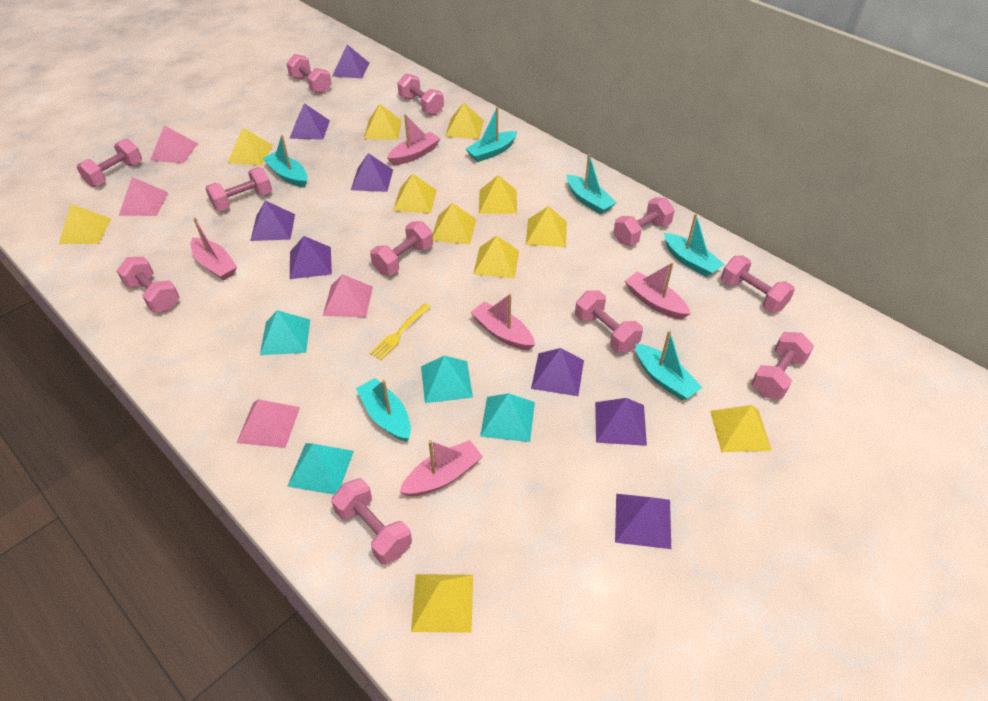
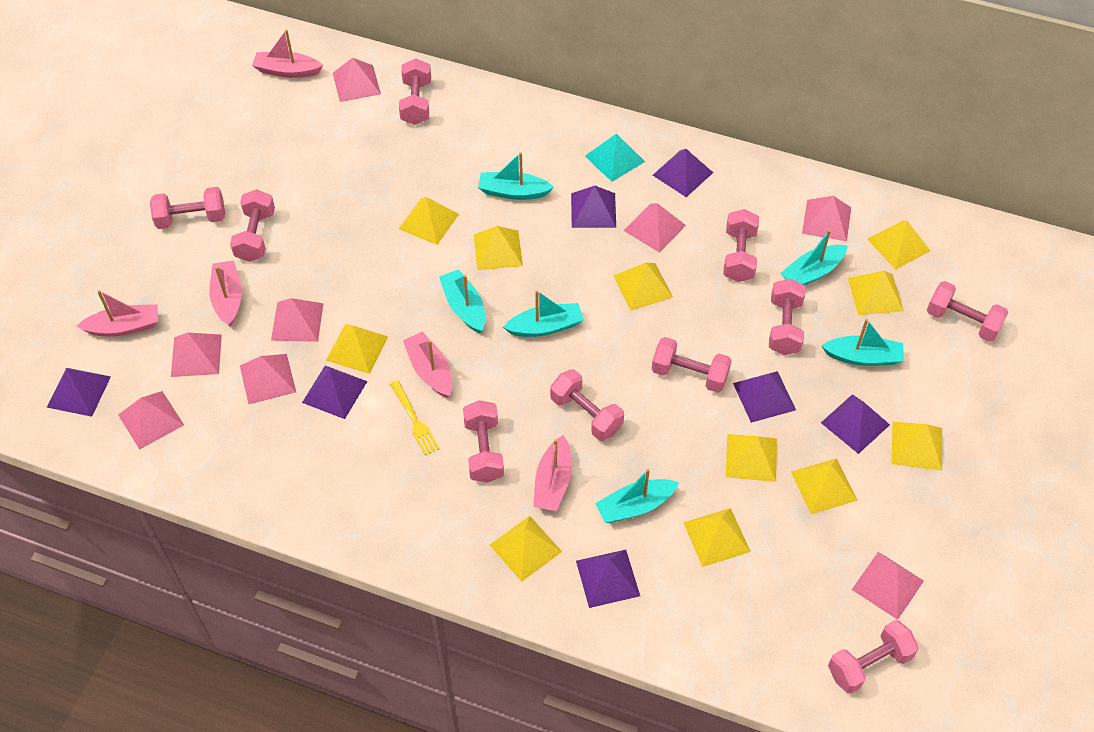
pink dumbbell: [77,138,142,187] [116,256,180,313] [205,167,272,211] [286,54,332,94] [331,478,412,564] [370,221,433,275] [397,73,444,115] [575,290,643,353] [613,198,675,245] [721,255,795,313] [751,332,814,399] = 11 -> [150,187,225,229] [230,189,275,262] [399,58,431,125] [463,400,504,483] [550,369,624,441] [652,337,732,393] [723,209,759,282] [769,279,806,355] [828,620,919,694] [927,281,1008,342] = 10
pink pyramid: [119,177,168,216] [150,125,198,164] [237,399,300,448] [323,274,373,317] = 4 -> [118,391,184,449] [171,333,222,377] [240,354,296,404] [271,298,324,342] [333,58,381,102] [624,203,686,253] [802,196,851,241] [852,552,924,620] = 8
purple pyramid: [250,200,295,241] [289,103,330,140] [290,236,332,279] [332,45,370,79] [351,153,393,192] [531,348,584,396] [595,398,647,446] [615,494,671,549] = 8 -> [47,368,111,417] [302,366,367,419] [571,186,616,228] [576,550,640,608] [653,149,713,197] [733,371,796,423] [821,394,890,454] = 7
turquoise pyramid: [260,310,310,355] [287,443,354,494] [421,355,473,403] [480,393,535,442] = 4 -> [585,133,645,182] = 1

